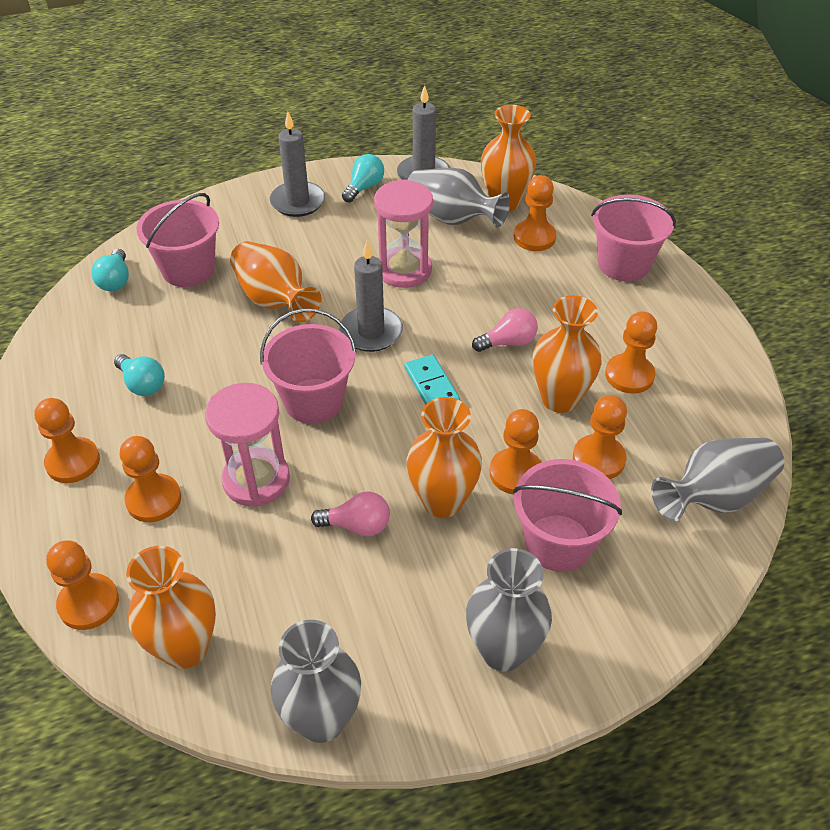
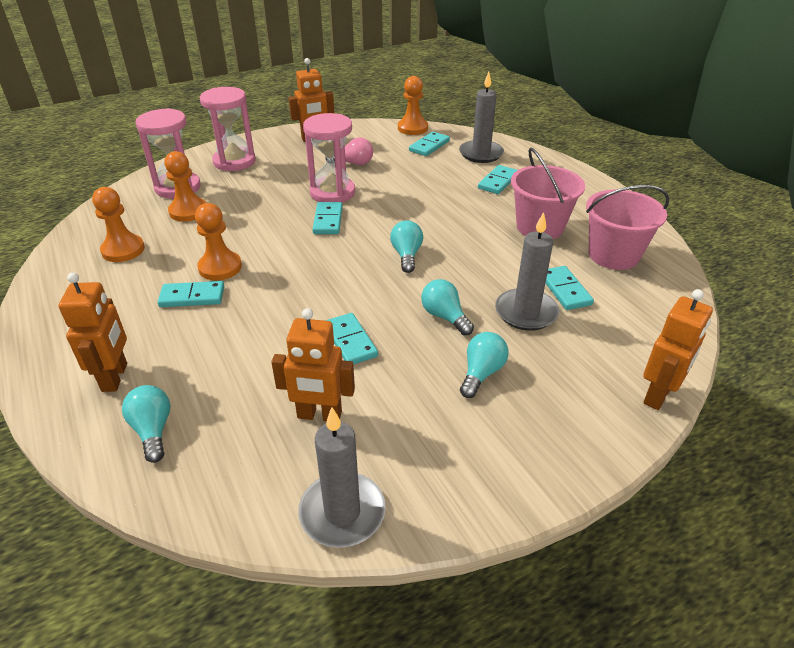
grey vase: [270,620,361,743] [408,168,510,228] [466,548,552,672] [651,438,784,521] = 4 -> none = 0
orange pawn: [35,398,100,483] [46,540,119,630] [120,436,181,522] [489,409,541,494] [514,175,557,251] [573,395,627,479] [605,311,657,394] = 7 -> [92,187,145,262] [164,151,206,222] [195,203,242,280] [398,76,428,135] = 4
orange robot: none = 0 -> [58,272,127,392] [271,308,355,422] [289,58,334,142] [643,289,713,410] = 4
orange vase: [126,546,216,669] [230,241,322,322] [407,397,482,518] [481,105,537,211] [533,295,602,413] = 5 -> none = 0
pink bucket: [137,193,219,287] [260,308,356,424] [513,459,622,572] [591,195,676,281] = 4 -> [511,148,585,239] [586,185,669,270] = 2
pink hourglass: [205,383,290,507] [374,179,433,288] = 2 -> [136,108,201,199] [200,87,256,171] [303,113,355,203] = 3
pink light bulb: [311,491,390,536] [472,308,538,352] = 2 -> [325,137,373,165] = 1
turquoise domino: [405,355,460,405] = 1 -> [158,281,224,307] [312,202,343,234] [325,313,378,365] [409,132,450,156] [478,165,517,194] [545,266,594,310] = 6
turquoise light bulb: [91,249,129,291] [114,354,165,396] [342,154,384,202] = 3 -> [122,385,170,463] [390,220,423,273] [421,279,474,335] [460,332,509,398] = 4

